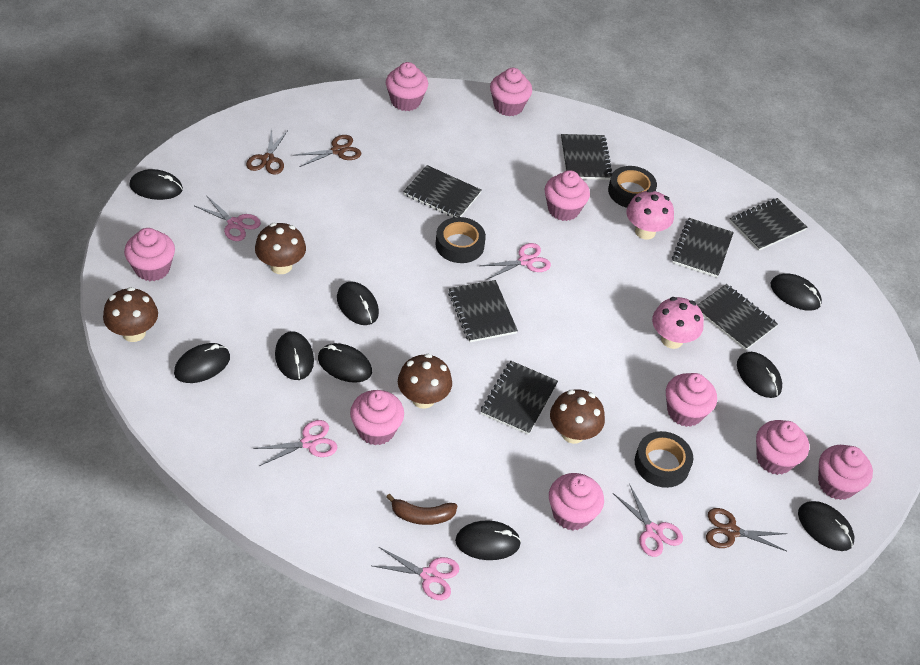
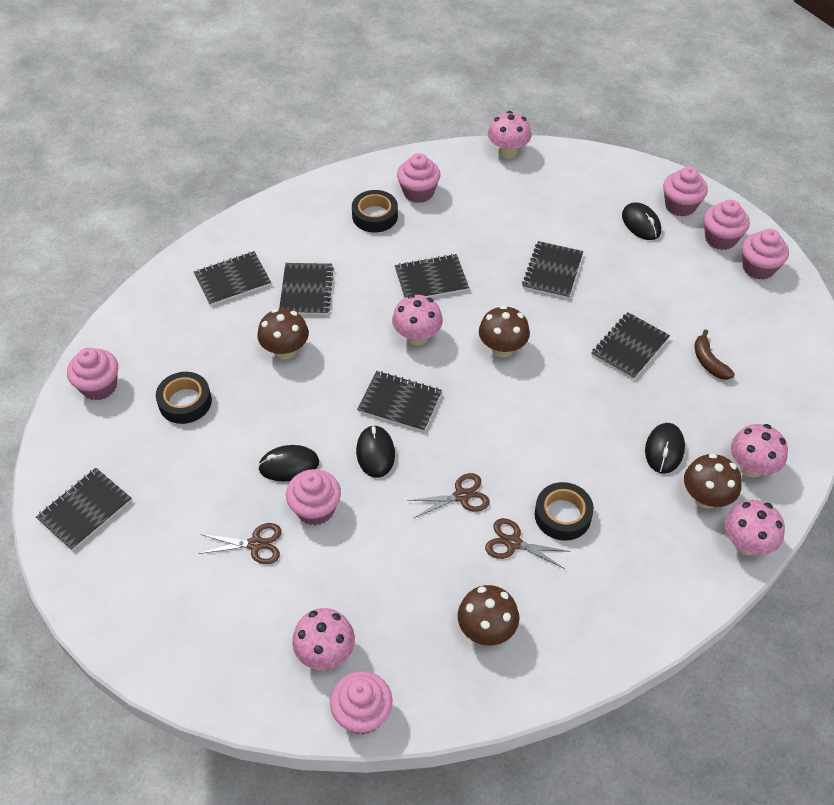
black mouse: [129,169,183,200] [174,343,230,383] [275,331,314,380] [318,343,372,383] [337,281,379,325] [455,520,521,560] [737,352,782,398] [771,273,822,311] [798,501,855,551] = 9 -> [258,445,319,482] [356,425,395,478] [622,202,661,240] [645,423,685,474] = 4
pink cupcake: [124,228,175,281] [350,390,404,445] [386,62,428,111] [490,68,532,116] [545,170,590,221] [549,473,604,530] [666,373,717,427] [756,420,809,475] [818,445,873,500] = 9 -> [67,348,118,400] [286,469,341,525] [330,671,393,734] [397,153,441,203] [663,167,708,217] [704,200,750,250] [742,229,789,280] = 7
pink mushroom: [626,189,674,240] [652,297,704,349] = 2 -> [292,608,355,670] [392,294,443,346] [488,111,531,159] [725,500,785,555] [731,424,788,478] = 5
pink scissors: [195,195,261,241] [253,420,337,466] [373,547,459,600] [480,243,551,279] [613,484,683,557] = 5 -> none = 0

